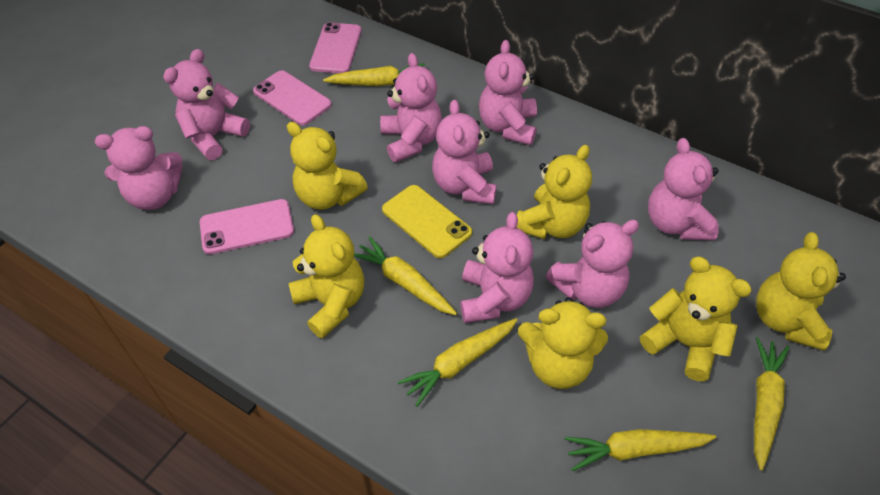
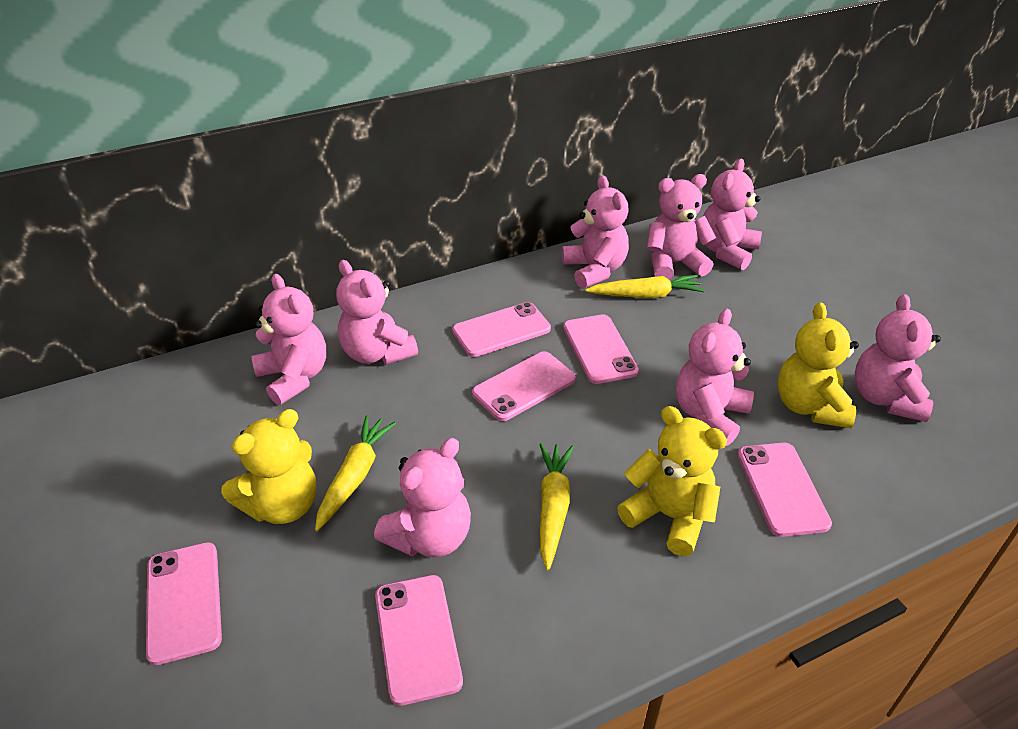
pink phone: [200,199,294,254] [253,70,332,125] [309,22,362,73] = 3 -> [146,542,222,665] [375,575,463,706] [452,302,551,357] [472,351,576,421] [563,314,639,384] [737,442,832,537] = 6
yellow carrot: [323,63,425,86] [354,236,457,315] [398,318,517,407] [565,429,716,471] [754,337,790,471] = 5 -> [315,415,396,531] [540,443,574,571] [585,275,705,298] = 3
yellow phone: [382,185,472,258] = 1 -> none = 0
yellow teddy bear: [287,122,368,210] [288,214,364,339] [517,145,592,239] [518,297,608,389] [640,257,752,381] [756,232,846,351] = 6 -> [221,409,317,524] [617,406,727,556] [777,302,859,428] = 3

